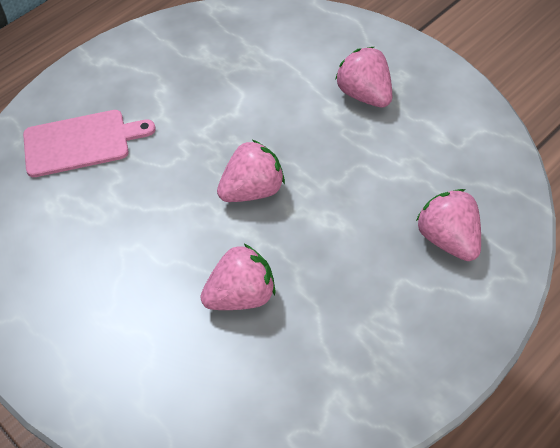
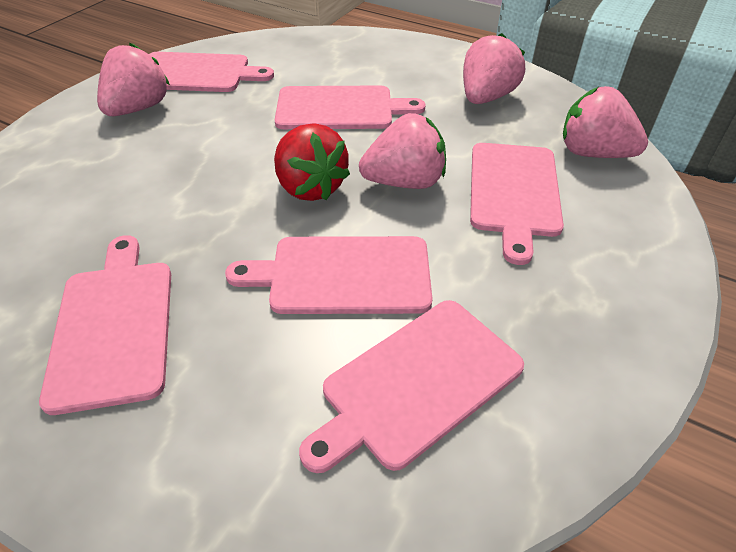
pink cutting board: [23,110,156,177] = 1 -> [39,235,171,415] [149,52,274,92] [225,236,433,314] [275,86,426,129] [299,300,524,473] [470,143,564,265] = 6
red strawberry: none = 0 -> [274,123,350,201] = 1

